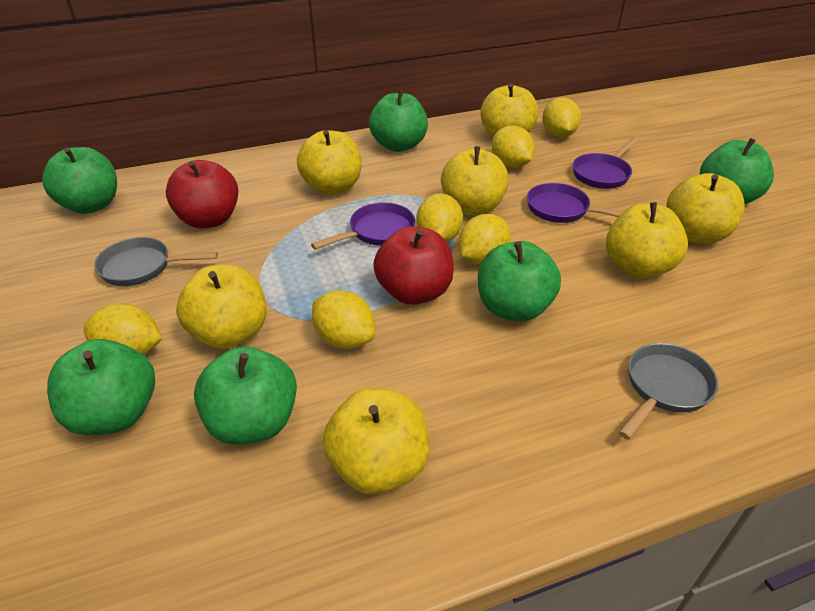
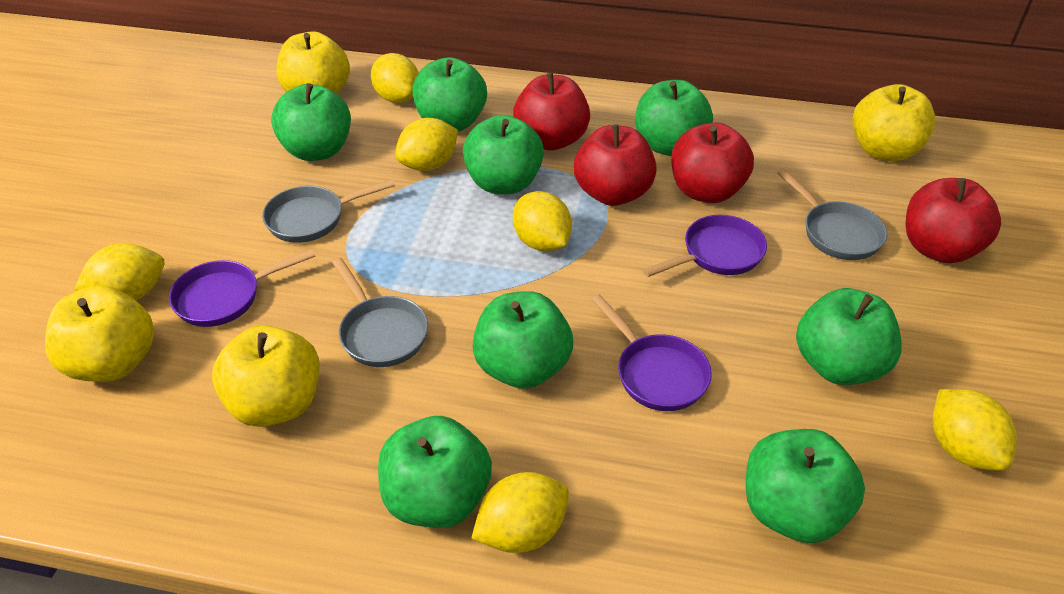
green apple: [42,147,117,214] [47,339,155,436] [194,347,297,445] [369,89,428,152] [478,241,561,322] [700,138,774,204] = 6 -> [271,83,351,161] [378,416,492,528] [412,57,487,131] [463,115,544,194] [472,291,573,389] [635,80,713,156] [746,429,865,543] [796,288,902,385] = 8
grey pan: [94,237,218,286] [619,343,718,440] = 2 -> [262,179,395,243] [332,258,428,367] [777,169,887,260] = 3
red apple: [166,160,238,229] [373,226,454,305] = 2 -> [513,73,590,151] [574,124,657,206] [671,122,754,203] [905,178,1001,263] = 4
yellow apple: [176,265,266,349] [297,130,362,195] [322,388,430,494] [441,146,509,215] [480,83,539,137] [606,202,688,278] [666,173,745,244] = 7 -> [45,285,154,382] [212,325,320,427] [276,32,350,94] [852,84,936,161] = 4

